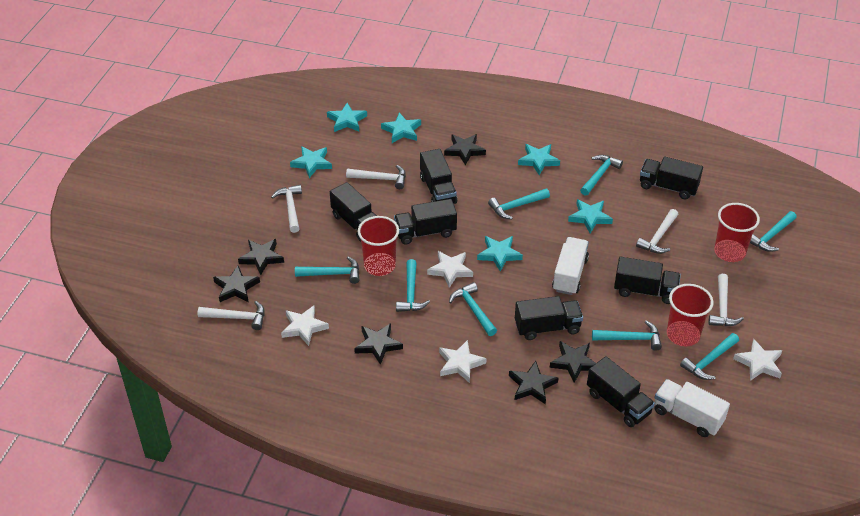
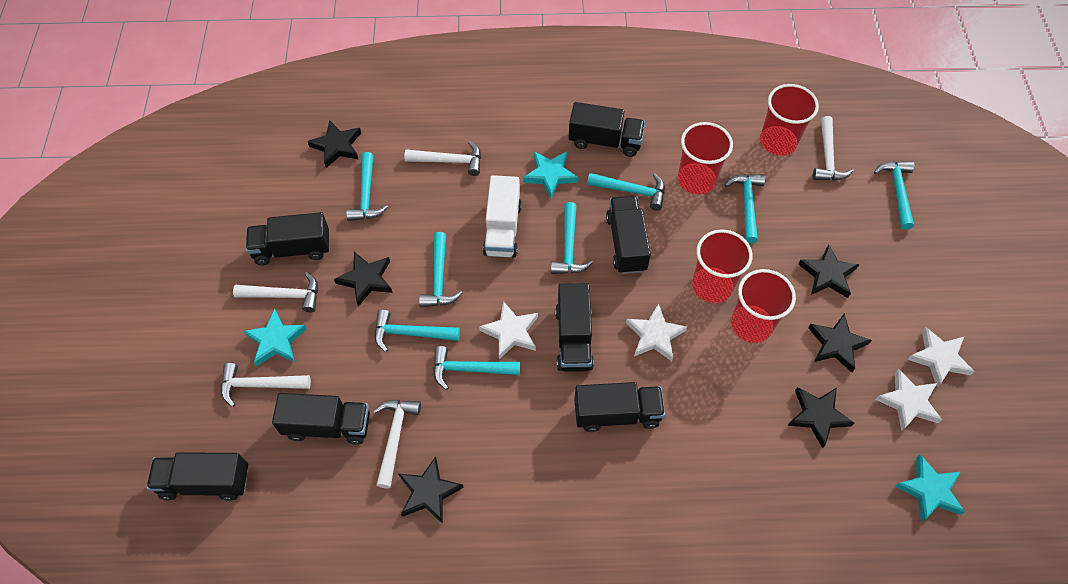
red cup: [358,216,399,276] [667,284,714,346] [714,203,760,262] = 3 -> [678,122,733,194] [692,229,753,303] [731,269,796,343] [760,84,819,156] = 4
turquoise star: [290,146,332,178] [327,103,367,132] [381,113,421,143] [477,236,523,272] [518,144,560,175] [568,199,613,234] = 6 -> [244,309,307,367] [523,152,578,198] [895,454,965,522] = 3
white truck: [552,237,589,295] [654,379,730,437] = 2 -> [483,175,522,258] = 1

